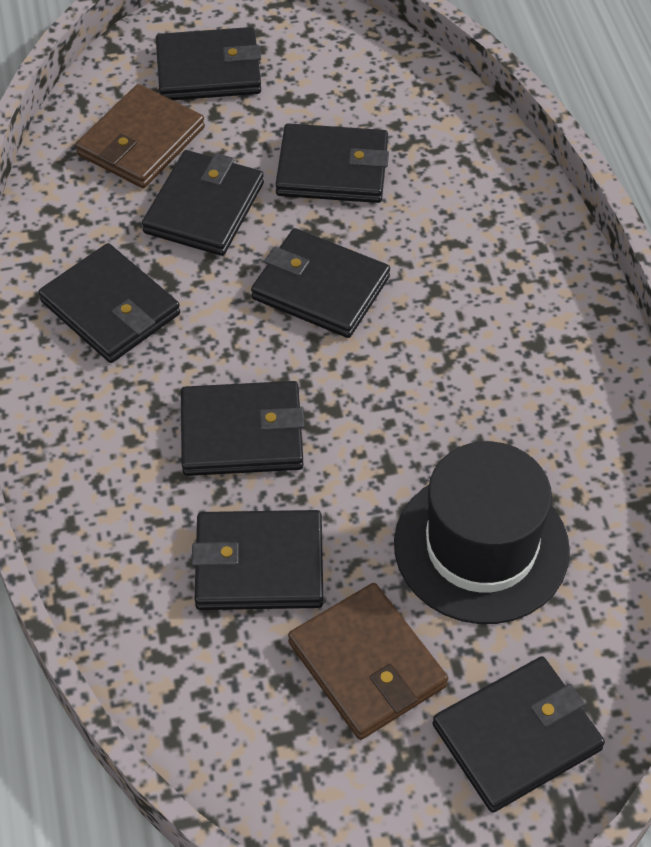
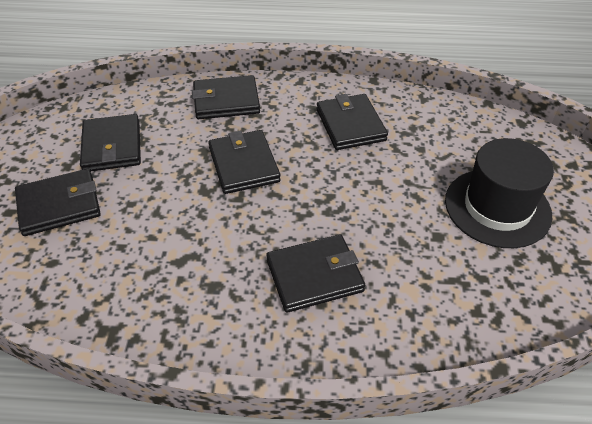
black wallet: [39,243,180,363] [142,150,264,256] [156,27,261,100] [181,381,305,476] [192,510,323,610] [251,228,390,338] [275,123,389,203] [433,656,605,813] = 8 -> [15,169,101,236] [80,114,141,171] [192,75,260,119] [208,130,281,194] [266,234,365,313] [317,94,388,150] = 6
brown wallet: [75,84,205,188] [288,583,448,740] = 2 -> none = 0

